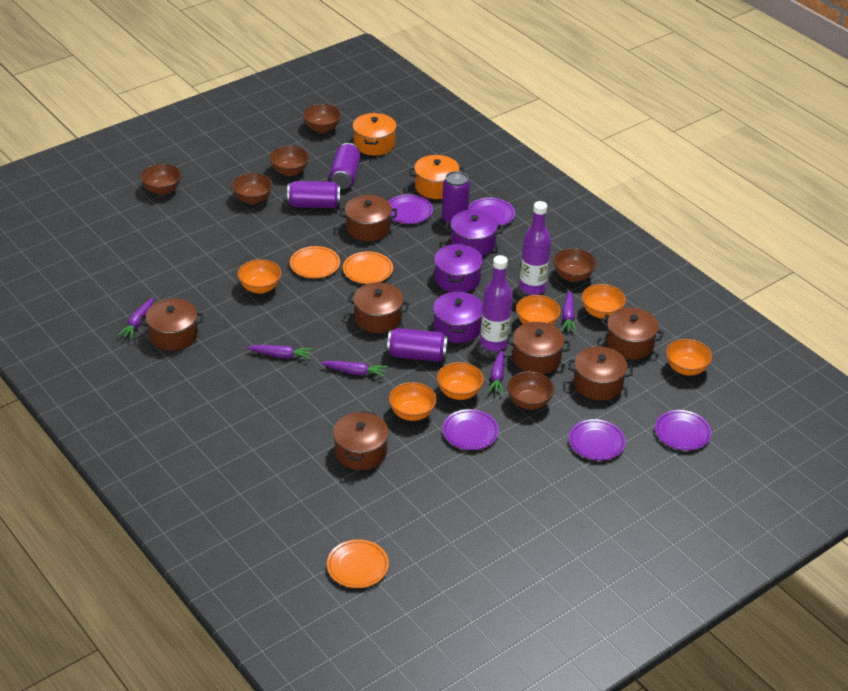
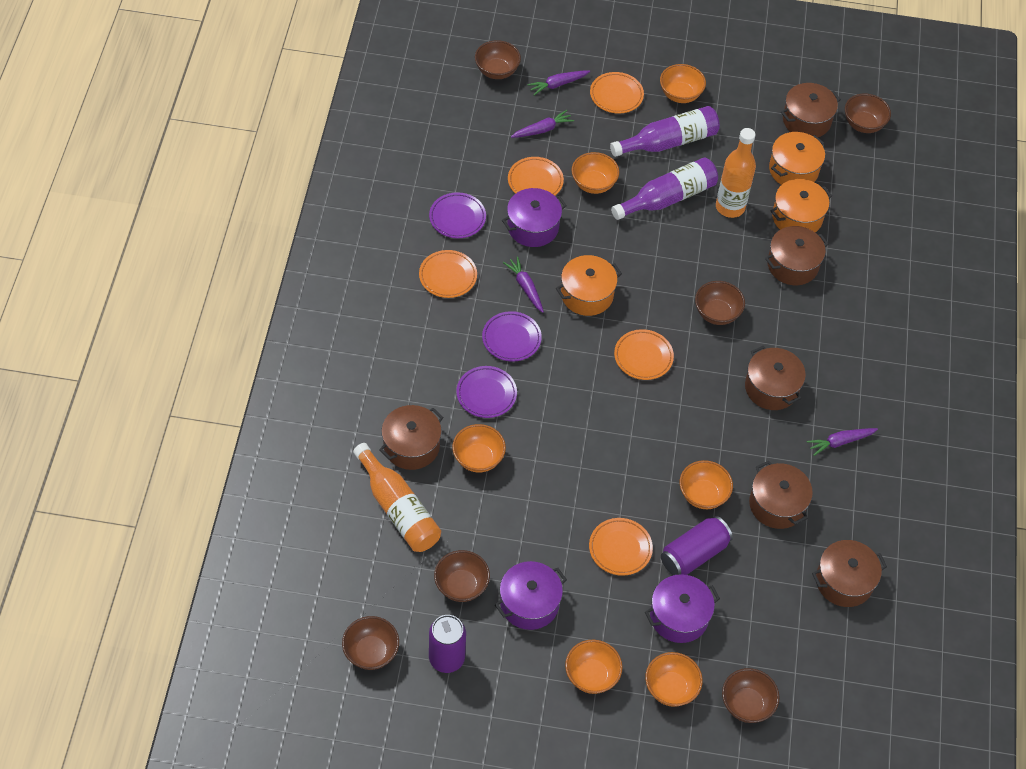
brown pot: [140,299,203,351] [333,411,389,470] [340,195,397,241] [347,282,410,333] [506,322,570,374] [568,346,633,400] [601,307,664,359] = 7 -> [379,405,443,470] [745,346,806,410] [749,461,813,529] [765,226,829,285] [781,83,841,137] [812,540,887,607] = 6
orange bottle: none = 0 -> [353,443,441,552] [716,128,756,218] = 2
orange plate: [290,246,340,278] [327,539,389,588] [343,251,393,284] = 3 -> [419,250,477,298] [508,157,564,196] [589,518,653,576] [590,72,644,114] [614,329,674,380] = 5
orange pot: [353,113,396,155] [409,155,465,199] = 2 -> [556,255,622,316] [769,132,825,185] [771,179,832,233] = 3
purple can: [287,181,341,208] [329,143,361,189] [387,328,448,362] [442,171,470,226] = 4 -> [429,615,466,673] [661,516,733,575] = 2
purple carrot: [117,297,153,339] [247,345,313,359] [321,361,387,377] [488,348,504,394] [562,290,577,333] = 5 -> [503,256,544,313] [511,110,574,138] [527,70,590,95] [807,428,878,456] = 4
purple plate: [388,194,433,224] [442,409,499,450] [469,198,515,226] [569,419,626,460] [655,410,712,450] = 5 -> [429,192,486,238] [456,366,517,418] [482,311,542,362] = 3

